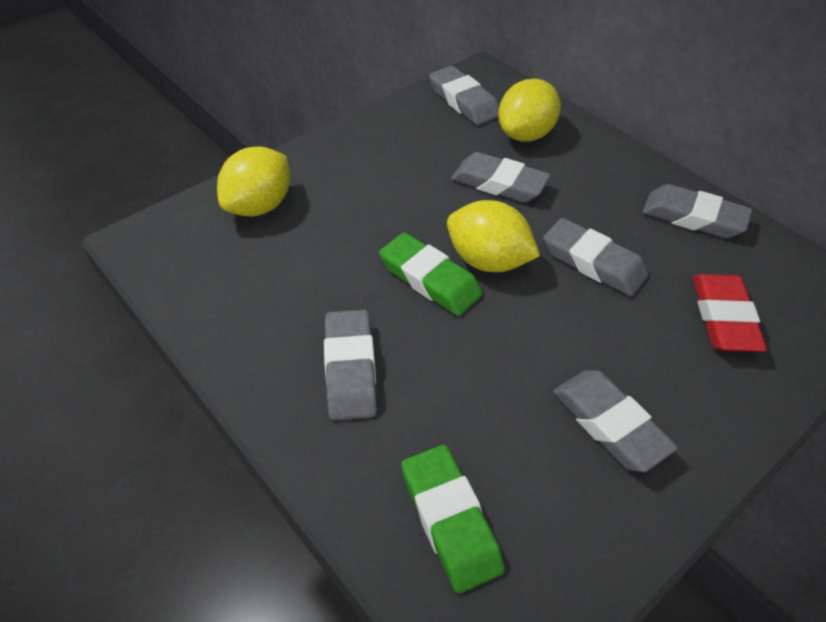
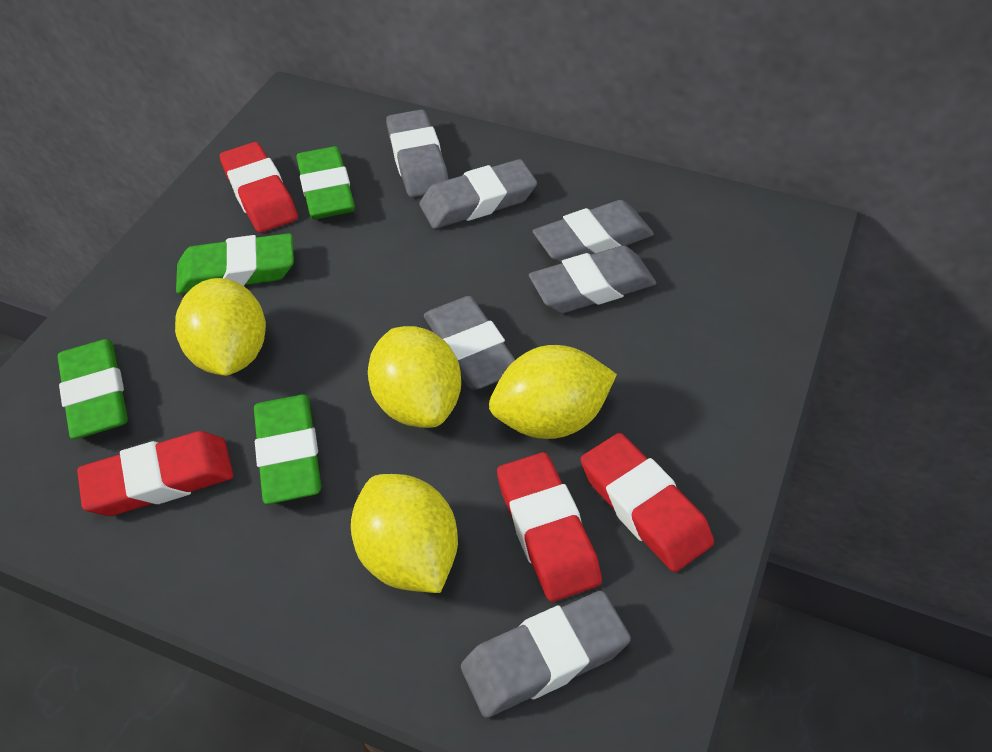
green eraser: [379,233,483,316] [401,445,505,593] = 2 -> [58,339,128,439] [176,233,294,294] [254,394,321,504] [296,146,355,219] = 4
red eraser: [693,274,767,352] = 1 -> [77,431,234,516] [220,142,298,233] [497,452,602,602] [581,433,714,572] = 4
yellow lemon: [217,146,290,216] [447,200,540,272] [498,79,561,142] = 3 -> [175,278,266,376] [351,474,458,593] [368,326,461,428] [489,345,617,439] = 4

